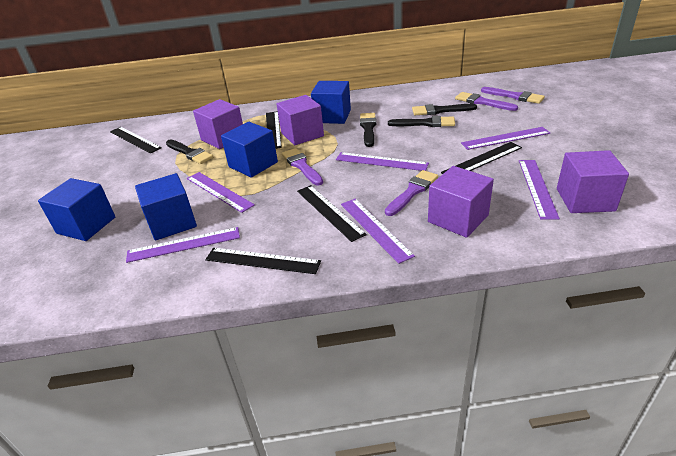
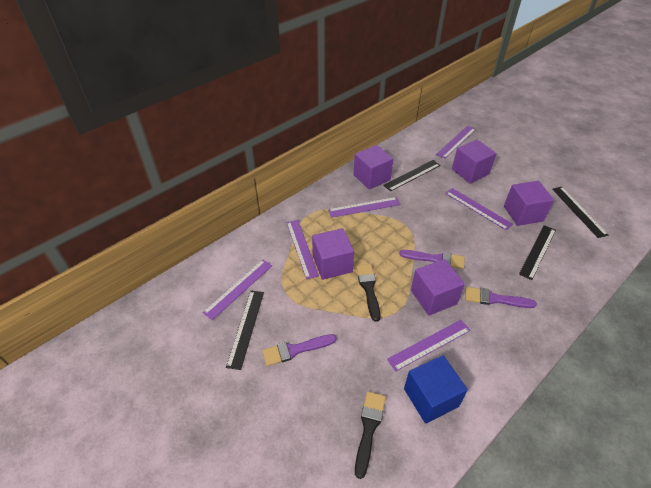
black brush: [166,139,213,164] [360,113,376,147] [388,116,455,127] [412,104,477,115] = 4 -> [355,392,386,479] [356,264,380,322] = 2
black ruler: [110,127,162,154] [205,248,321,274] [266,111,282,149] [297,185,367,242] [441,142,522,174] = 5 -> [226,291,264,370] [383,160,440,191] [519,225,556,280] [552,187,608,238] = 4
blue cube: [38,178,115,241] [135,173,197,241] [221,122,278,178] [311,81,351,124] = 4 -> [404,355,468,424] = 1
purple brush: [282,148,323,185] [385,170,438,216] [455,92,518,111] [481,87,545,104] = 4 -> [262,334,336,366] [399,250,464,269] [465,287,537,308] = 3
purple cube: [193,99,243,149] [277,95,324,145] [428,166,494,238] [557,150,629,213] = 4 -> [312,228,354,280] [354,145,393,190] [411,259,465,316] [452,139,496,184] [504,181,554,226] = 5

